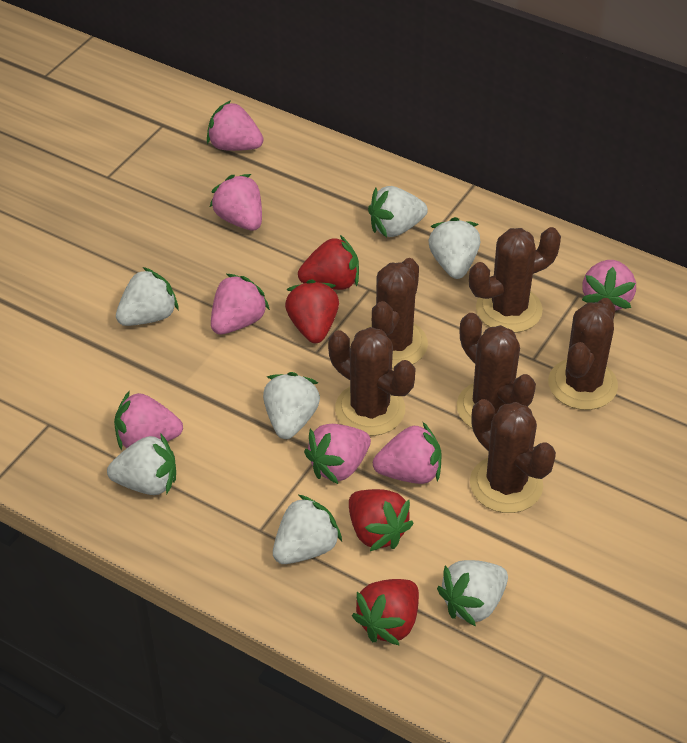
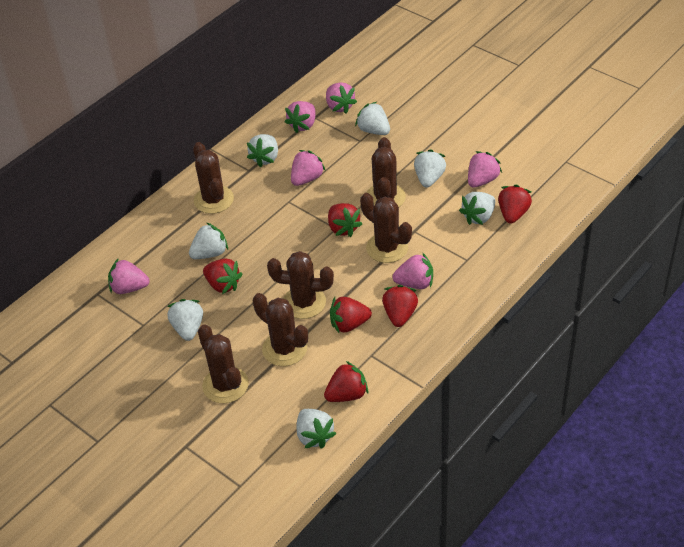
pink strawberry: [114,391,183,451] [207,100,264,151] [210,174,262,231] [211,274,270,334] [304,424,371,484] [373,421,441,484] [582,260,636,311] = 7 -> [108,258,149,294] [285,101,316,133] [291,150,326,186] [326,82,357,113] [392,252,433,289] [468,151,502,188] = 6
red strawberry: [285,279,339,343] [298,235,359,290] [349,489,414,551] [352,579,419,646] = 4 -> [203,258,242,294] [324,361,368,402] [328,203,362,237] [330,297,372,333] [382,285,418,327] [498,184,532,224] = 6

